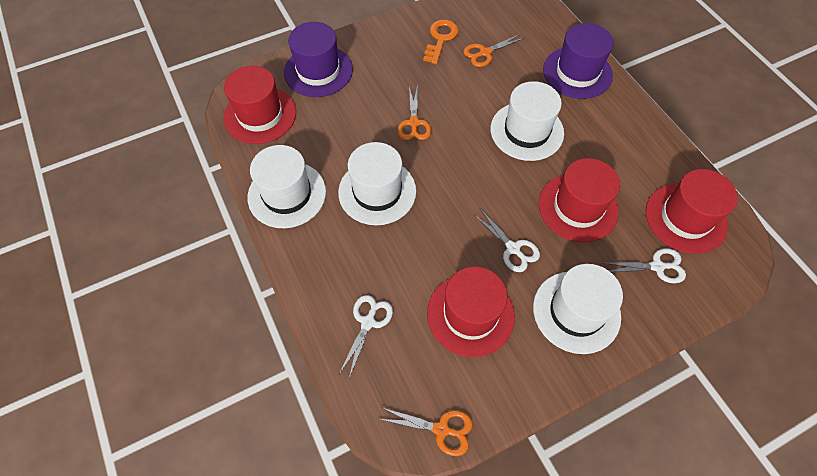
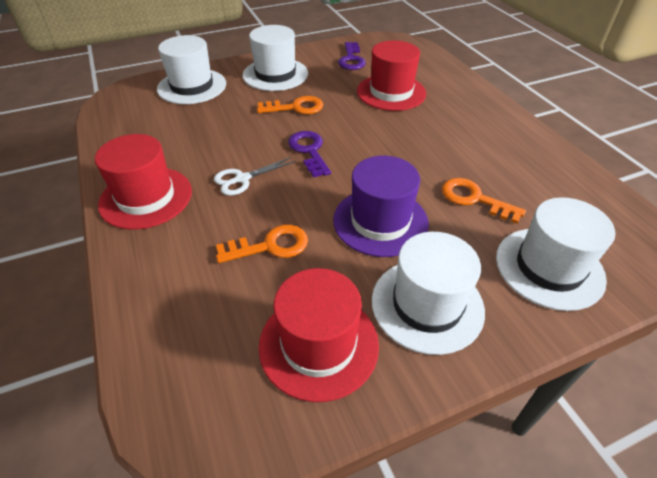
orange key: [423,19,459,64] = 1 -> [216,225,308,263] [257,96,323,114] [442,178,526,224] = 3
orange scissors: [380,408,473,456] [398,86,431,140] [463,33,524,67] = 3 -> none = 0
purple hat: [284,22,353,97] [543,23,614,99] = 2 -> [333,156,429,257] = 1
purple key: none = 0 -> [288,131,331,178] [338,42,366,70] = 2
red hat: [223,66,296,144] [427,267,515,357] [539,158,620,243] [645,169,738,254] = 4 -> [95,134,192,230] [259,268,379,402] [357,40,426,111] = 3
white scissors: [339,295,393,378] [473,209,540,272] [604,248,686,283] = 3 -> [214,157,296,196] = 1

